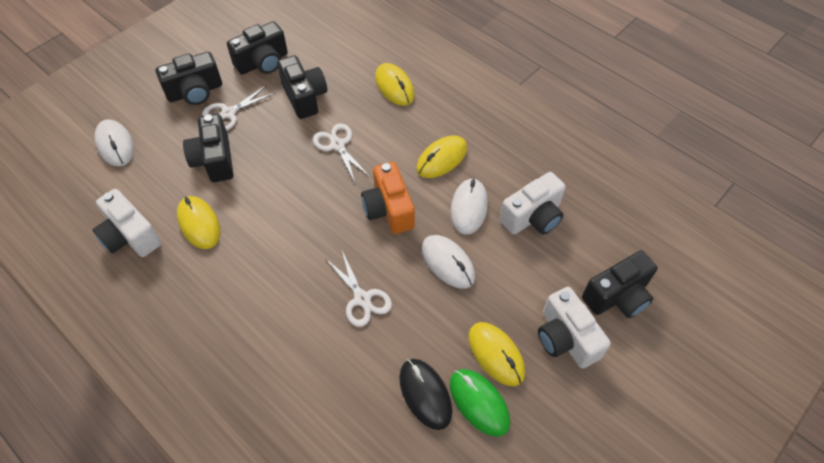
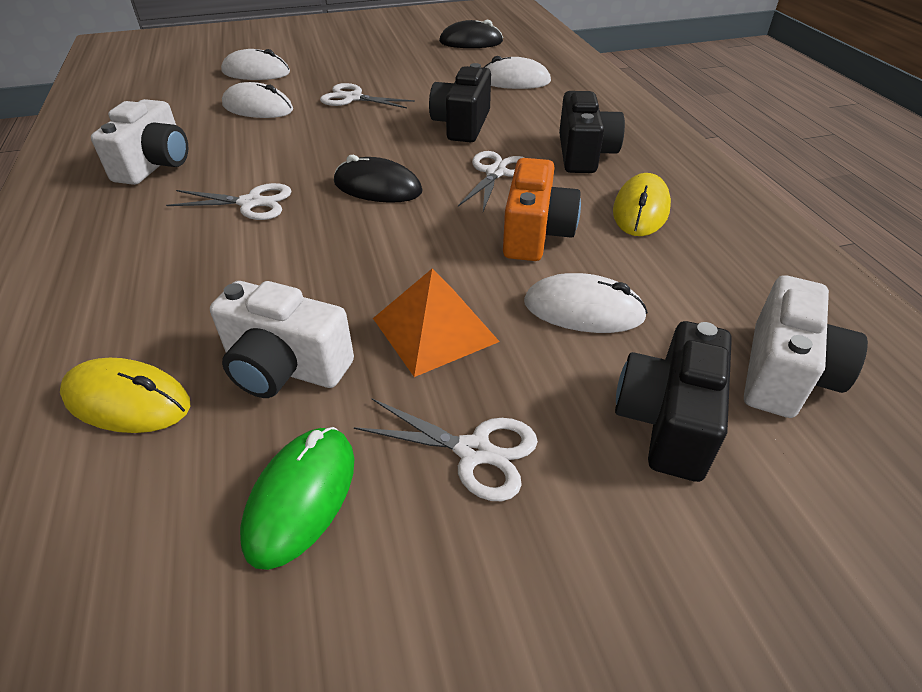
black camera: [156,52,222,105] [183,114,233,182] [227,21,288,75] [277,55,327,119] [582,251,657,318] = 5 -> [429,63,491,142] [559,91,625,173] [615,321,732,482] = 3
black mouse: [399,359,452,430] = 1 -> [334,154,422,203] [439,19,503,48] = 2
orange pyramid: none = 0 -> [373,269,500,377] = 1
white mouse: [95,119,134,166] [422,235,475,289] [451,178,488,235] = 3 -> [221,49,290,80] [222,82,293,118] [483,56,551,89] [524,273,648,333] = 4
white scissors: [202,85,275,131] [313,123,370,183] [326,251,392,327] = 3 -> [166,183,292,220] [320,83,415,108] [354,399,538,501] [458,151,525,211] = 4
yellow mouse: [177,196,220,249] [375,63,415,106] [416,135,467,178] [468,322,525,386] = 4 -> [60,358,190,433] [613,173,671,236] = 2

